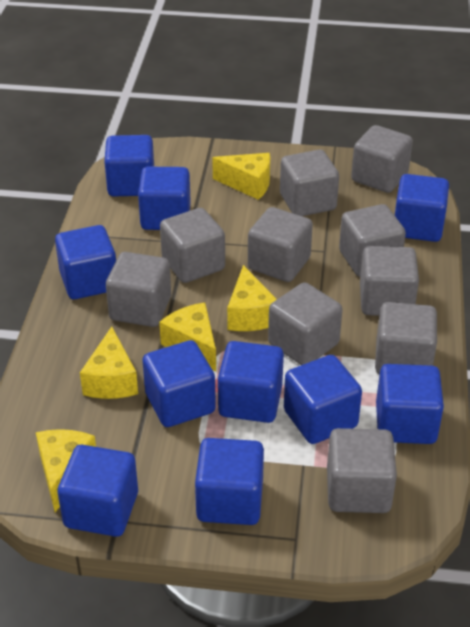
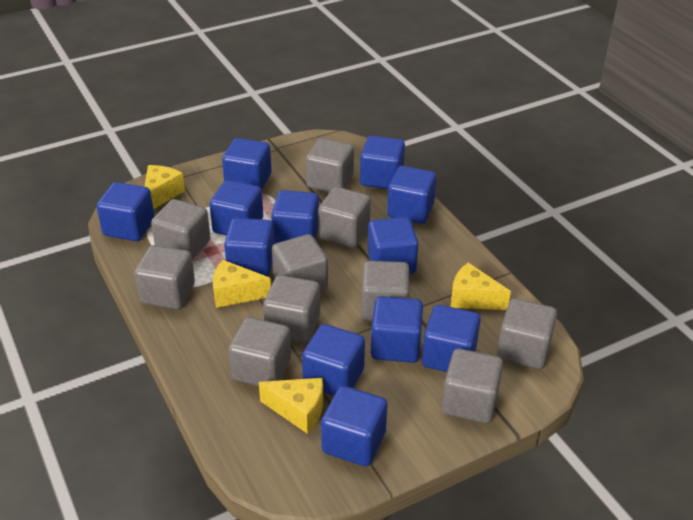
blue cube: [55,225,116,299] [57,445,138,537] [104,135,154,197] [138,167,191,230] [142,340,216,427] [195,438,264,525] [218,341,284,423] [284,355,362,444] [376,364,444,444] [395,174,449,242] = 10 -> [97,182,154,241] [209,180,263,236] [222,138,271,190] [224,218,275,277] [271,190,319,243] [302,324,365,396] [321,386,388,466] [360,136,405,189] [367,217,418,274] [371,296,423,363] [387,166,437,224] [422,305,481,372] = 12
yellow cheese: [36,429,96,512] [80,327,138,399] [159,303,216,372] [212,153,270,200] [227,265,277,331] = 5 -> [144,165,185,209] [213,260,271,308] [259,378,323,434] [451,262,511,310] = 4

